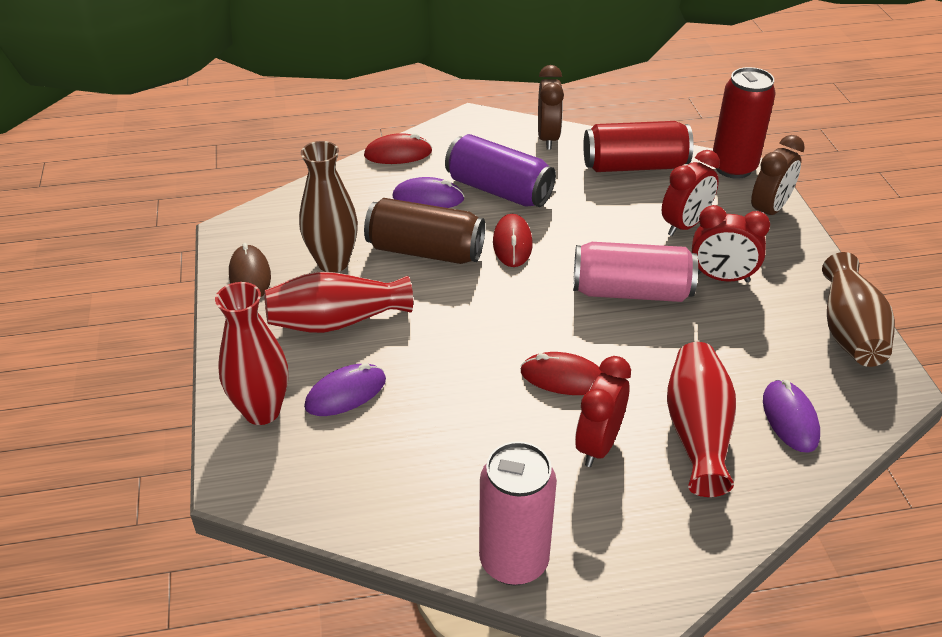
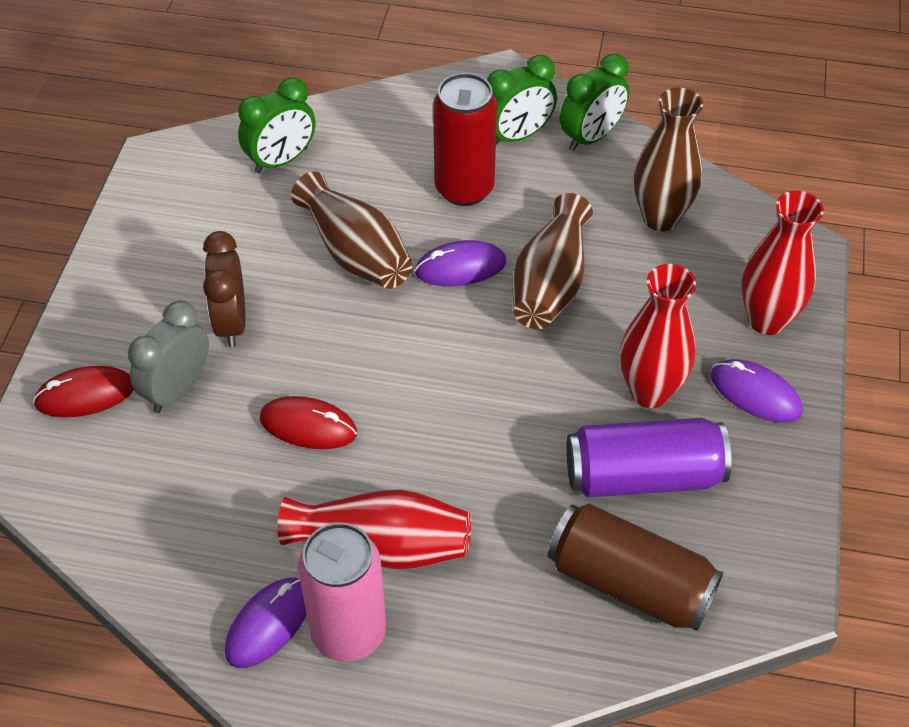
brown clock: [538,65,564,150] [751,135,805,215] = 2 -> [203,231,246,347] = 1
brown mouse: [229,243,271,298] = 1 -> none = 0
brown vase: [299,141,358,273] [822,252,895,367] = 2 -> [291,171,412,289] [512,193,593,329] [634,88,703,231] = 3
green clock: none = 0 -> [238,77,315,173] [487,55,557,145] [560,53,630,151] = 3
grey clock: none = 0 -> [128,301,209,413] = 1
pink can: [479,441,557,586] [573,242,698,302] = 2 -> [298,522,386,662] = 1
red can: [583,121,694,172] [713,67,776,179] = 2 -> [433,73,497,206] = 1
red clock: [575,356,631,467] [662,150,720,236] [692,205,770,283] = 3 -> none = 0
red mouse: [364,133,432,164] [493,214,533,267] [521,352,602,395] = 3 -> [33,366,134,417] [260,396,357,449] = 2

